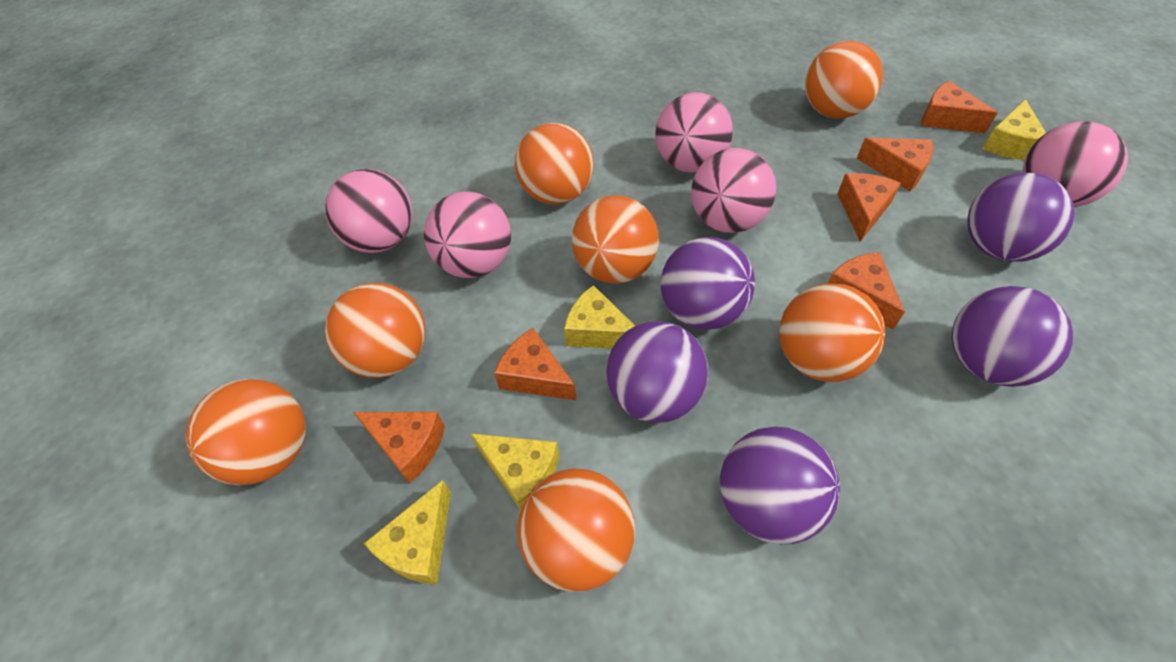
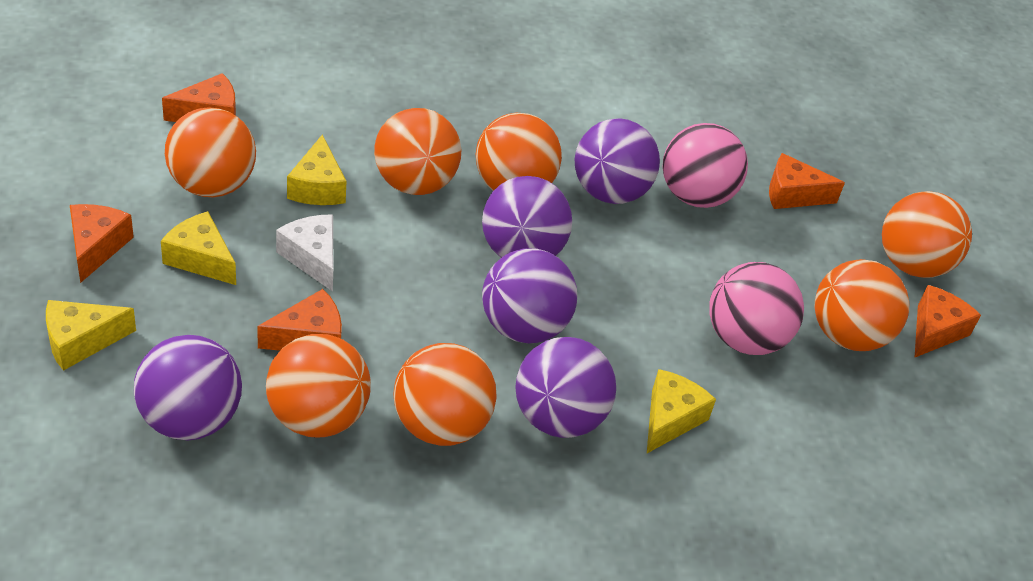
orange cheese: [353,412,445,483] [494,328,577,401] [828,252,905,330] [837,173,901,242] [856,138,933,191] [921,81,998,134] = 6 -> [70,204,134,283] [162,73,236,122] [257,289,342,351] [769,153,845,209] [914,285,981,358] = 5
pink ball: [325,169,413,253] [424,192,511,278] [655,92,733,173] [691,148,776,233] [1023,121,1128,207] = 5 -> [663,123,748,208] [709,262,804,355] = 2
white cheese: none = 0 -> [276,215,333,292] = 1

